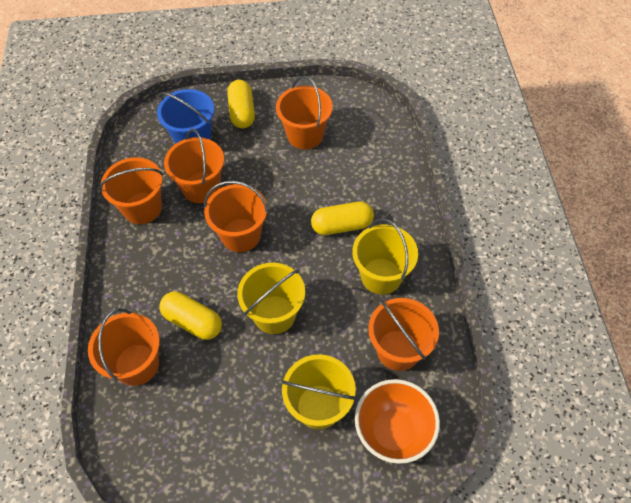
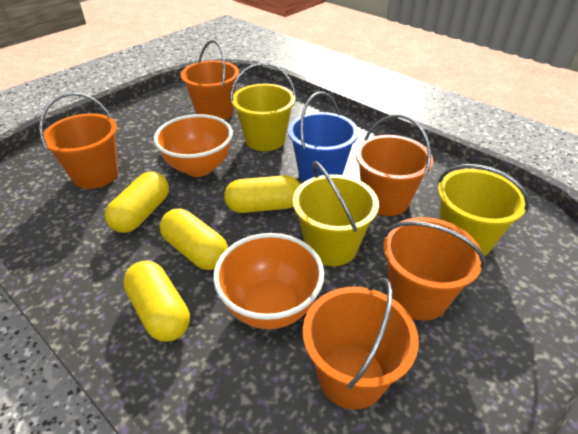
orange bowl: [355,379,440,464] = 1 -> [154,114,233,177] [213,233,324,329] = 2
orange bucket: [88,308,160,386] [99,157,163,224] [164,129,224,203] [204,181,268,252] [276,76,333,149] [368,298,439,371] = 6 -> [39,93,118,189] [180,40,239,120] [303,278,419,409] [356,114,433,216] [383,217,486,321] = 5
yellow capsule: [159,292,222,340] [227,80,255,128] [311,202,374,235] = 3 -> [105,171,169,233] [123,260,190,342] [160,209,228,270] [224,175,300,213] = 4

